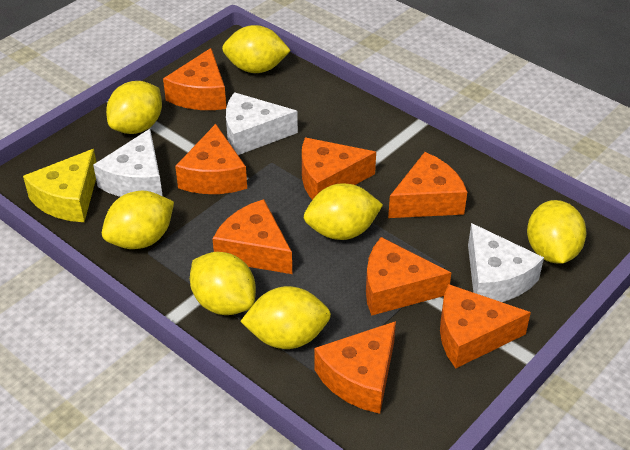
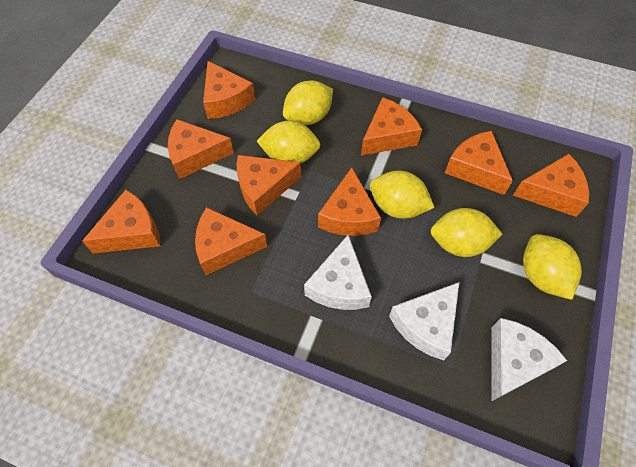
orange cheese: [163,48,226,110] [175,124,247,194] [213,199,292,274] [302,138,376,200] [314,321,396,414] [366,237,452,316] [388,152,467,218] [440,284,531,369] = 8 -> [82,190,160,254] [168,119,234,179] [195,207,268,275] [203,61,255,119] [237,155,301,215] [318,168,381,236] [361,97,422,156] [445,131,513,195] [513,154,589,217] = 9
yellow cheese: [23,149,97,222] = 1 -> none = 0
yellow lemon: [102,191,174,249] [106,81,162,134] [190,252,256,315] [222,25,291,73] [240,286,331,349] [304,183,383,240] [527,200,586,264] = 7 -> [257,121,321,163] [283,80,333,125] [370,171,435,219] [431,208,502,257] [523,234,582,300] = 5

